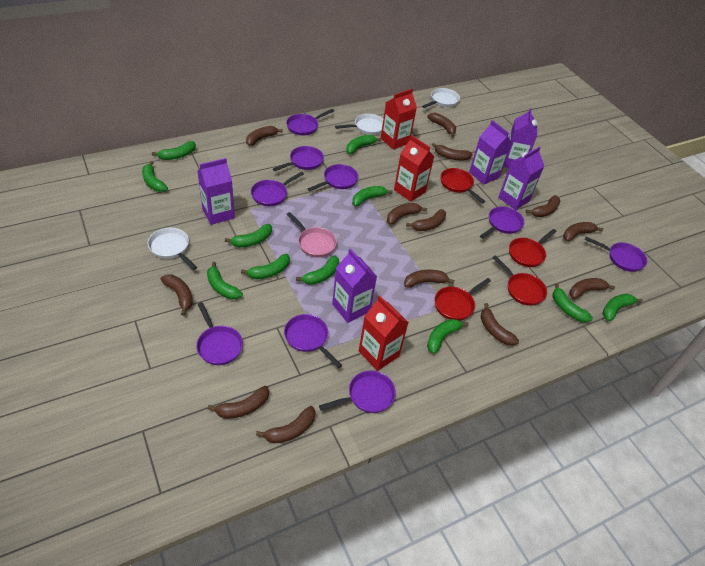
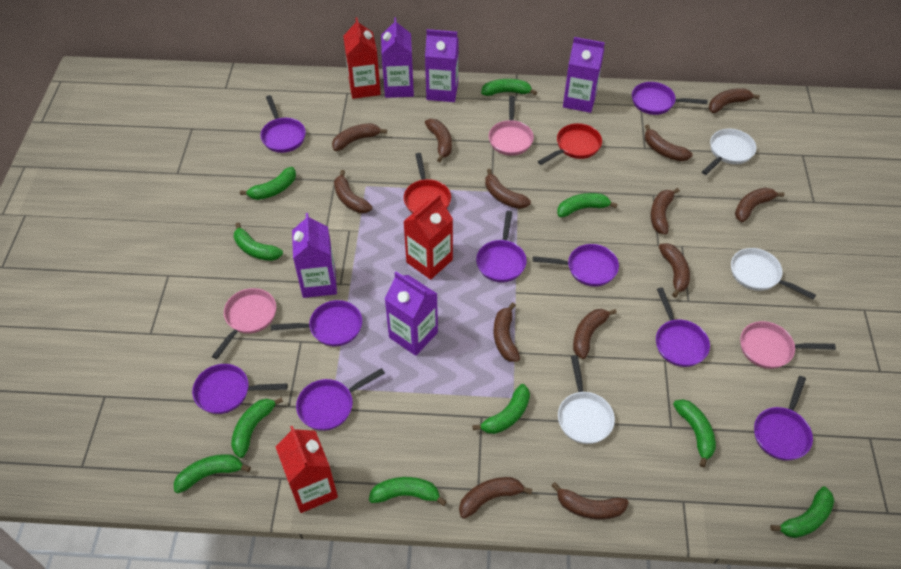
green banana: [142,161,168,192] [152,141,196,160] [207,262,243,300] [225,224,272,247] [241,254,290,279] [296,256,339,285] [346,135,381,154] [352,186,393,206] [427,319,469,354] [552,283,593,323] [602,294,643,321] = 11 -> [174,454,251,493] [231,397,283,458] [234,222,283,261] [240,167,296,200] [369,477,447,506] [472,384,530,434] [481,79,537,96] [557,193,618,217] [673,399,716,467] [770,487,834,538] = 10
pink pan: [286,212,337,257] = 1 -> [212,288,276,359] [489,96,534,156] [740,321,836,369] = 3
red pan: [434,278,491,321] [440,168,485,203] [492,255,547,306] [509,229,557,267] = 4 -> [404,153,451,214] [538,123,602,165] = 2

